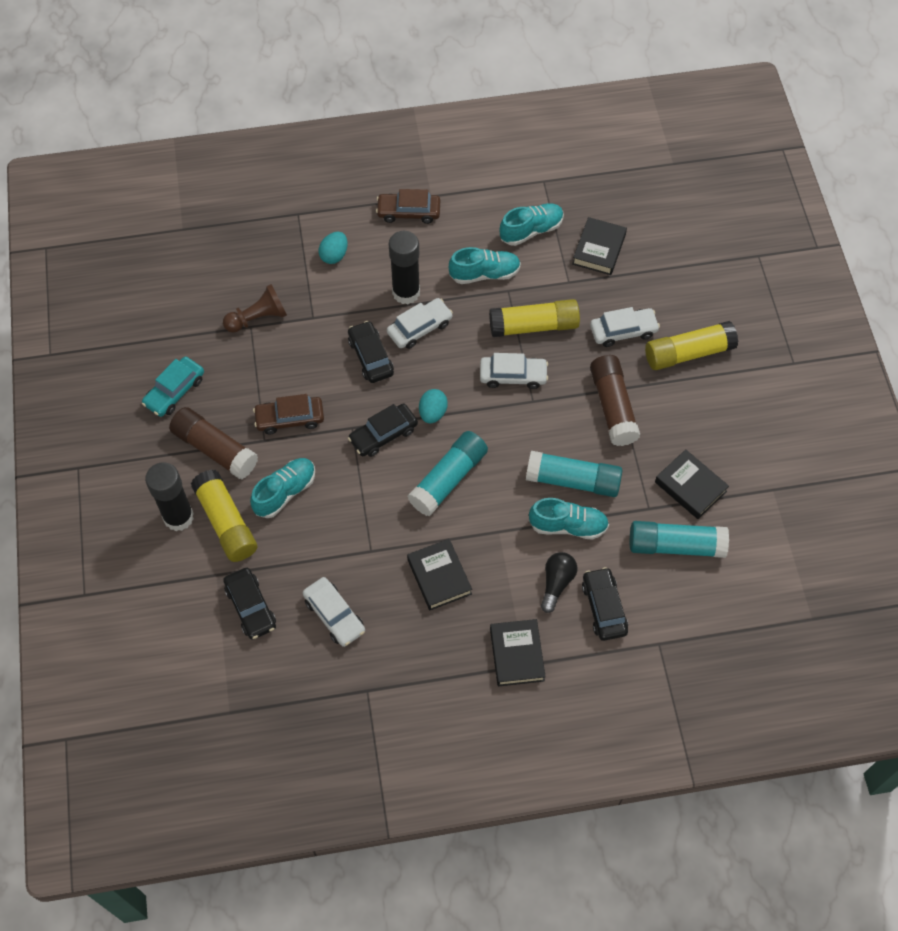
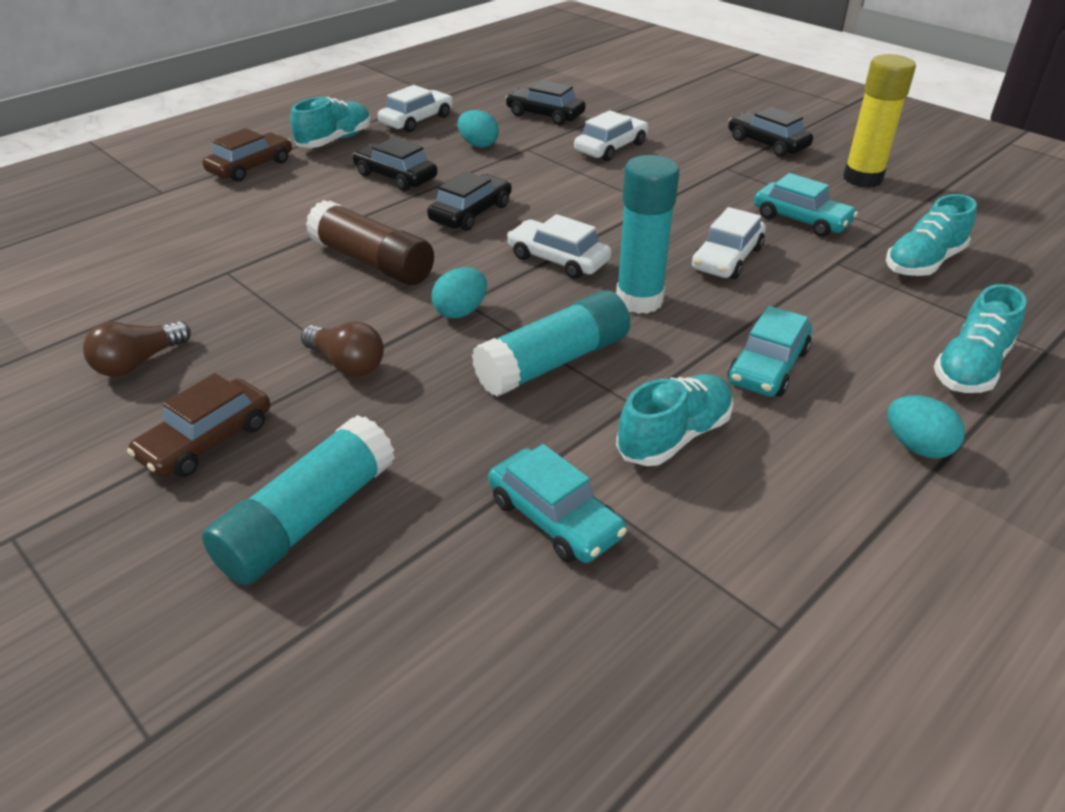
black book: [407,539,472,610] [490,619,546,686] [572,217,627,275] [655,449,729,519] = 4 -> none = 0
black glue stick: [145,462,194,531] [389,231,420,304] = 2 -> none = 0
black light bulb: [541,552,577,613] = 1 -> none = 0
brown glue stick: [169,407,258,479] [590,355,640,446] = 2 -> [306,200,434,285] = 1
brown light bulb: none = 0 -> [83,321,191,377] [301,322,384,377] = 2
brown pawn: [223,284,287,333] = 1 -> none = 0
turquoise car: [142,356,204,417] = 1 -> [488,444,627,563] [728,306,812,397] [754,173,858,237] = 3
turquoise egg: [319,232,348,264] [419,389,448,423] = 2 -> [432,267,487,318] [457,110,499,148] [887,395,965,459] = 3
yellow glue stick: [191,469,257,562] [489,299,580,337] [645,321,738,370] = 3 -> [843,54,916,188] = 1

